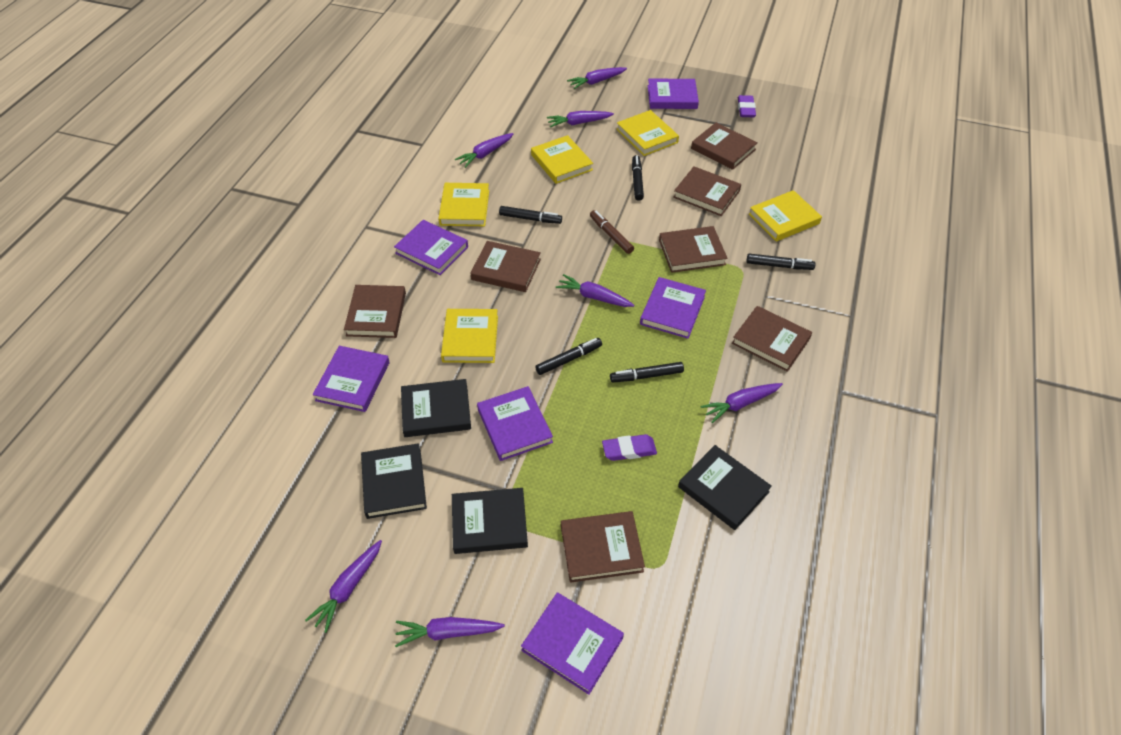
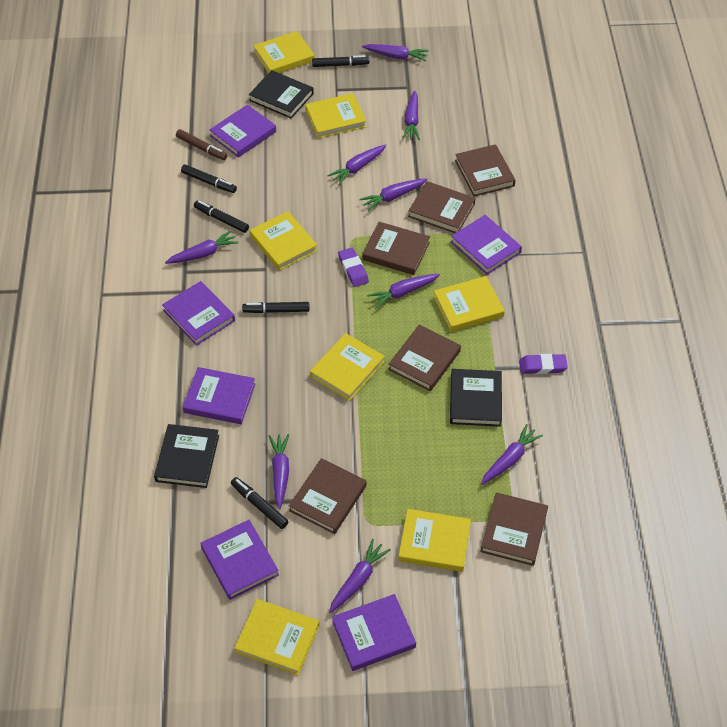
black book: [361,443,427,519] [401,379,471,437] [452,488,528,554] [678,445,772,530] = 4 -> [154,424,219,488] [249,70,314,119] [450,369,502,427] = 3
brown book: [344,285,406,338] [470,241,541,292] [561,511,645,583] [659,226,728,273] [673,166,741,216] [691,123,758,170] [732,306,812,372] = 7 -> [289,458,366,534] [362,222,430,275] [388,324,461,391] [408,181,476,233] [455,144,516,197] [480,492,548,566] = 6
purple carrot: [305,540,382,633] [395,617,505,647] [455,133,513,168] [547,111,614,127] [556,274,634,307] [567,67,627,89] [701,383,783,423] = 7 -> [165,230,239,264] [268,434,289,509] [327,145,386,185] [329,539,391,613] [359,178,428,211] [362,44,429,61] [367,274,440,309] [402,90,420,140] [481,424,543,485] = 9
yellow book: [438,183,489,226] [441,309,498,363] [531,135,593,184] [616,110,679,156] [749,190,822,242] = 5 -> [234,599,320,675] [250,211,318,271] [253,31,315,73] [305,93,366,139] [310,333,385,401] [398,509,471,572] [433,276,505,332] = 7

